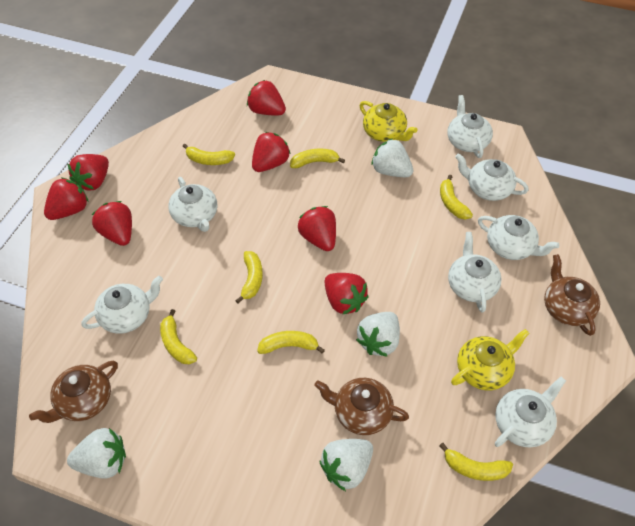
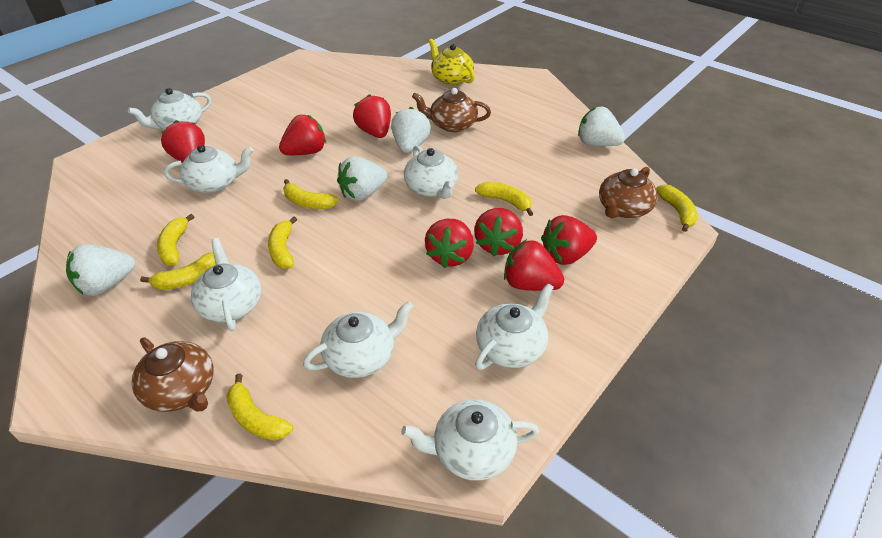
yellow teapot: [360,101,417,142] [451,329,530,390] = 2 -> [429,39,475,85] = 1

